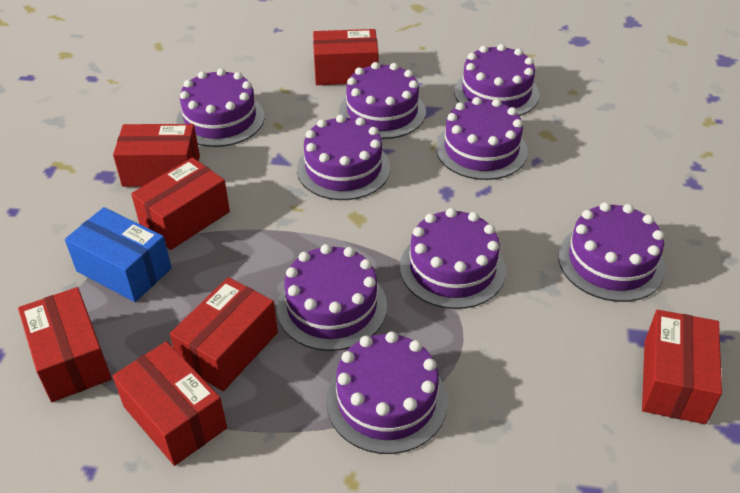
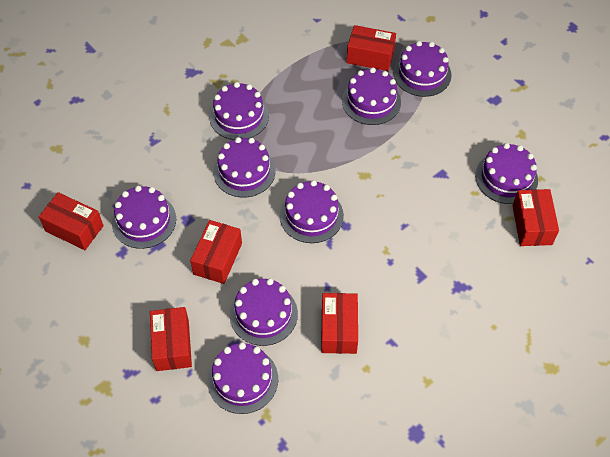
blue box: [65,207,172,302] = 1 -> none = 0
red box: [18,287,112,402] [112,341,227,466] [113,124,200,187] [131,157,230,250] [170,277,278,391] [313,29,378,85] [642,310,722,424] = 7 -> [39,192,104,250] [150,307,192,371] [190,220,242,284] [321,293,358,354] [347,25,396,71] [512,189,559,246] = 6

